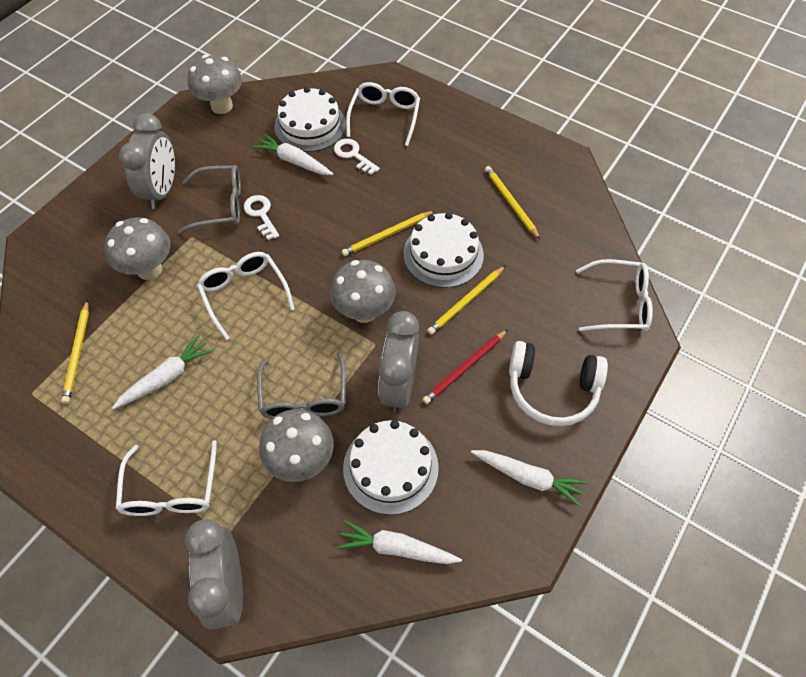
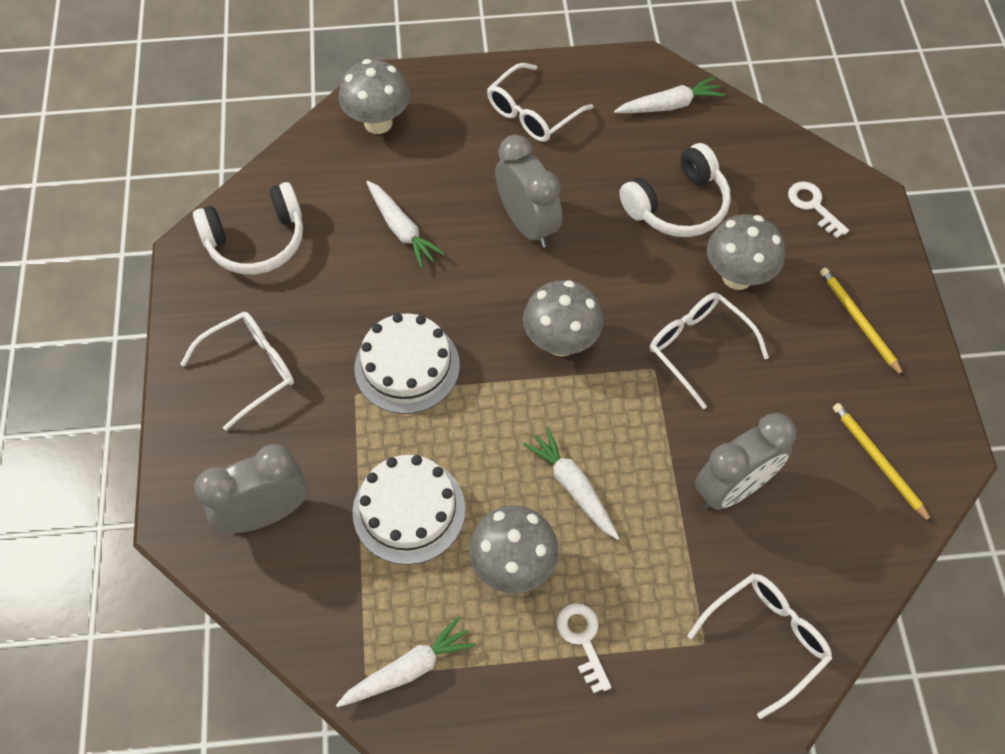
grey glasses: [178,165,241,234] [257,352,346,419] = 2 -> none = 0
red pencil: [422,329,508,404] = 1 -> none = 0
white cake: [274,87,346,152] [343,420,439,515] [403,212,484,288] = 3 -> [353,455,465,565] [354,313,460,414] = 2
white headphones: [509,341,608,426] = 1 -> [193,182,303,274] [619,143,731,237] = 2
yellow pencil: [61,300,89,404] [342,211,435,256] [427,265,506,335] [485,166,540,239] = 4 -> [820,268,904,377] [833,403,932,523] = 2

